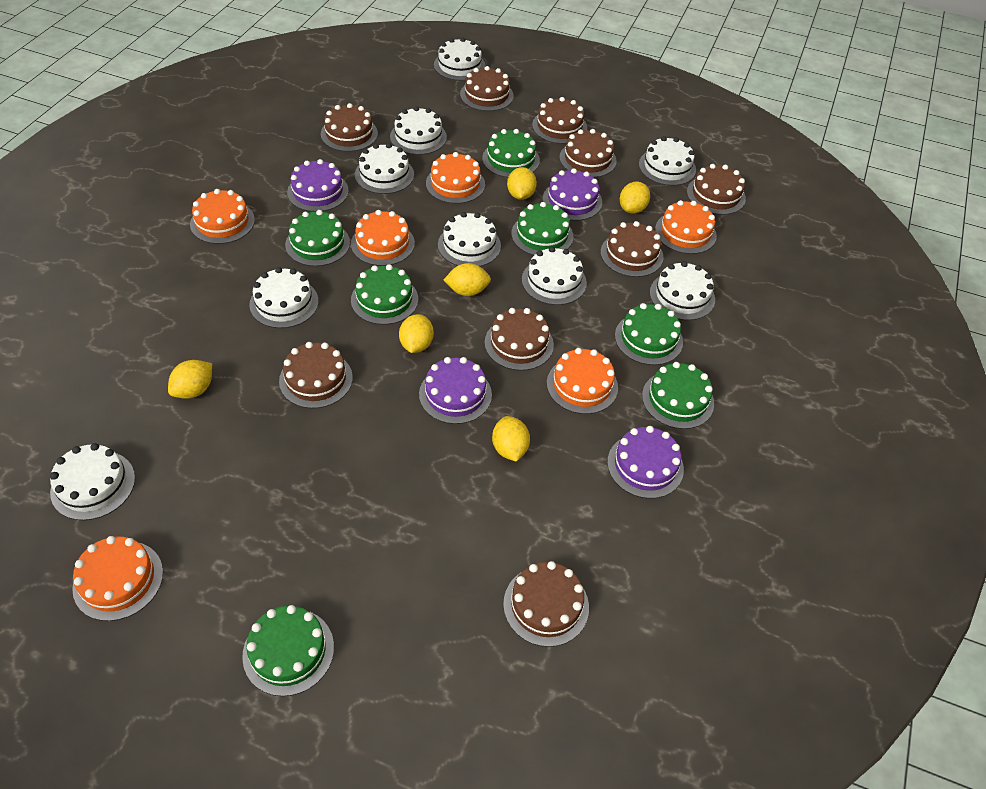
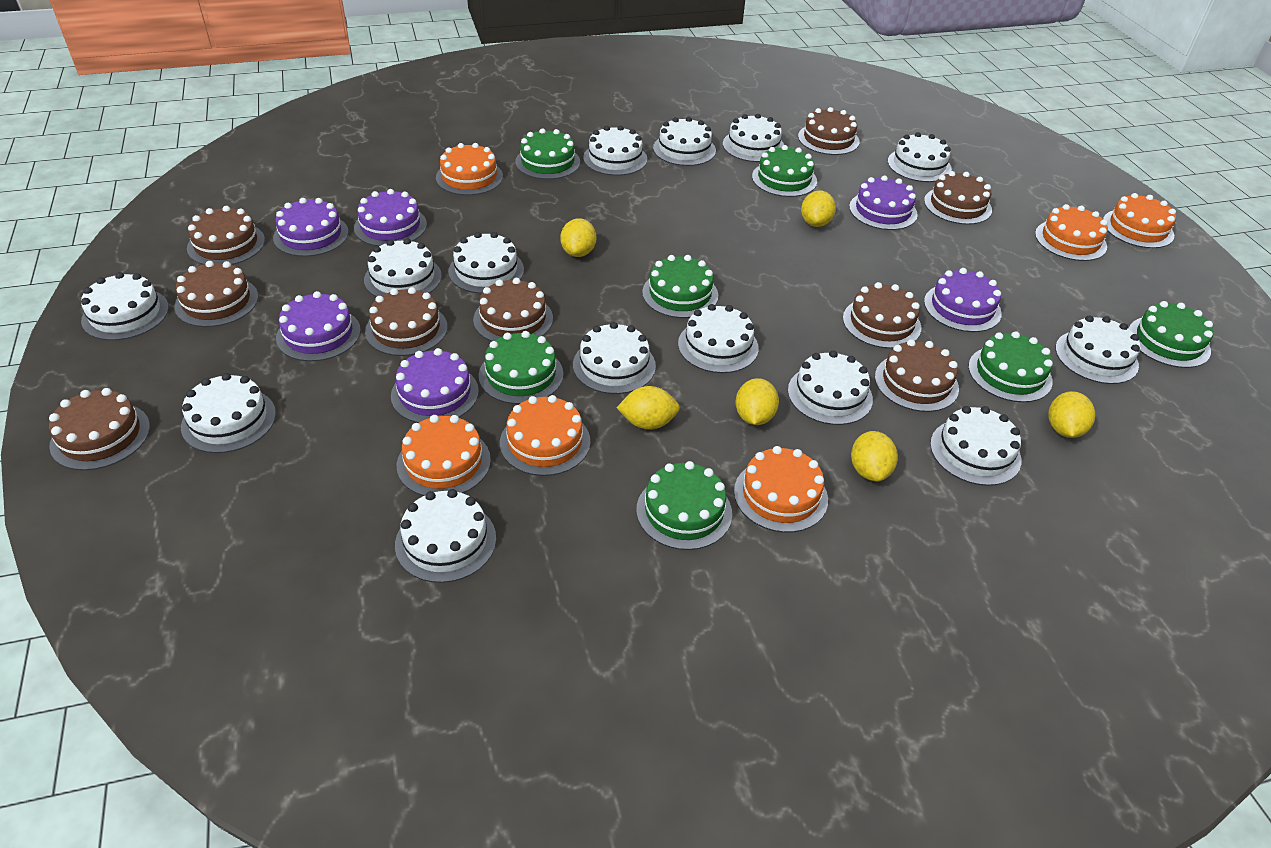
purple cake: [287,159,349,212] [419,357,492,424] [543,168,602,221] [607,426,684,499] = 4 -> [273,198,349,257] [276,291,361,361] [354,189,427,247] [391,348,479,423] [849,175,918,230] [924,268,1002,332] = 6
white cake: [50,443,135,520] [249,267,319,328] [355,143,414,194] [390,106,447,155] [434,38,486,81] [438,212,501,267] [522,247,587,305] [639,136,696,186] [650,261,715,320] = 9 -> [81,272,169,341] [181,373,276,453] [364,238,442,297] [395,489,496,583] [448,232,524,294] [573,322,656,394] [583,125,647,176] [653,117,716,166] [678,304,759,373] [723,114,784,162] [788,351,873,425] [888,132,952,182] [930,406,1021,486] [1055,315,1140,384] = 14

